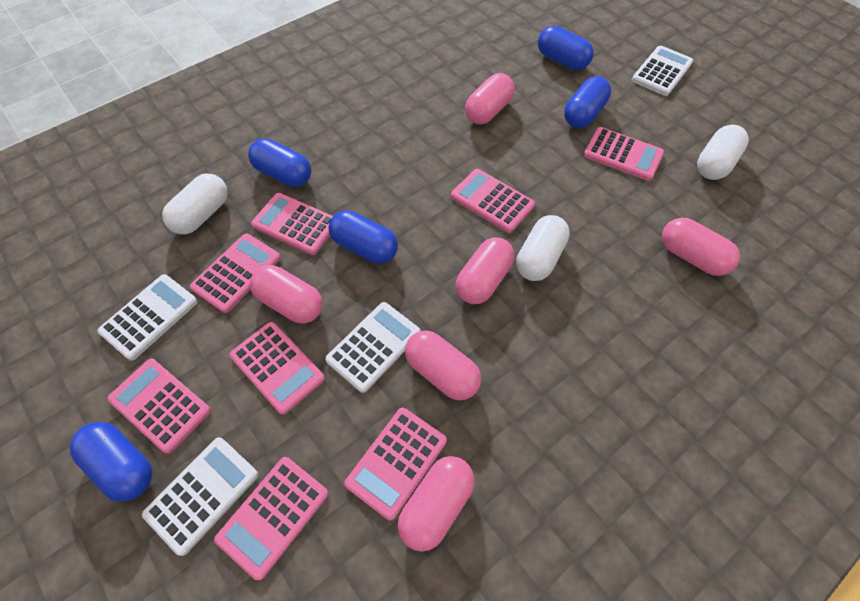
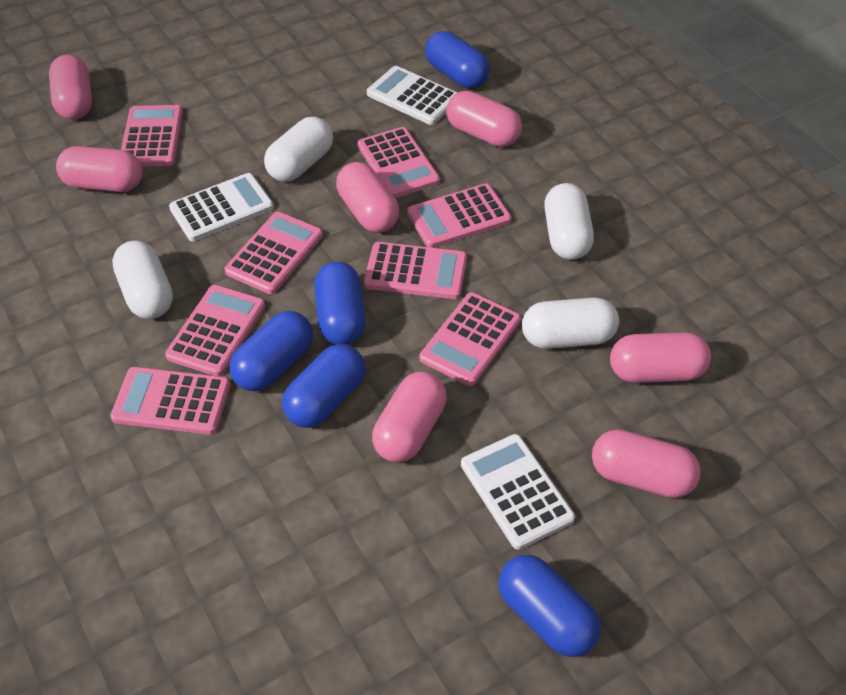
pink capsule: [250,265,323,323] [397,456,475,552] [405,330,481,400] [456,237,515,304] [465,73,515,124] [662,218,740,276] = 6 -> [49,55,92,120] [56,146,143,192] [336,162,399,233] [372,372,447,463] [446,91,522,147] [592,429,701,498] [610,332,711,383] = 7
white calculator: [97,274,198,361] [142,437,259,556] [325,302,421,393] [632,46,693,96] = 4 -> [169,173,274,241] [367,66,457,125] [461,434,575,550] = 3
white capsule: [162,173,228,234] [516,215,570,281] [697,125,749,180] = 3 -> [112,240,173,319] [264,117,333,182] [522,297,619,349] [544,183,594,260] = 4

